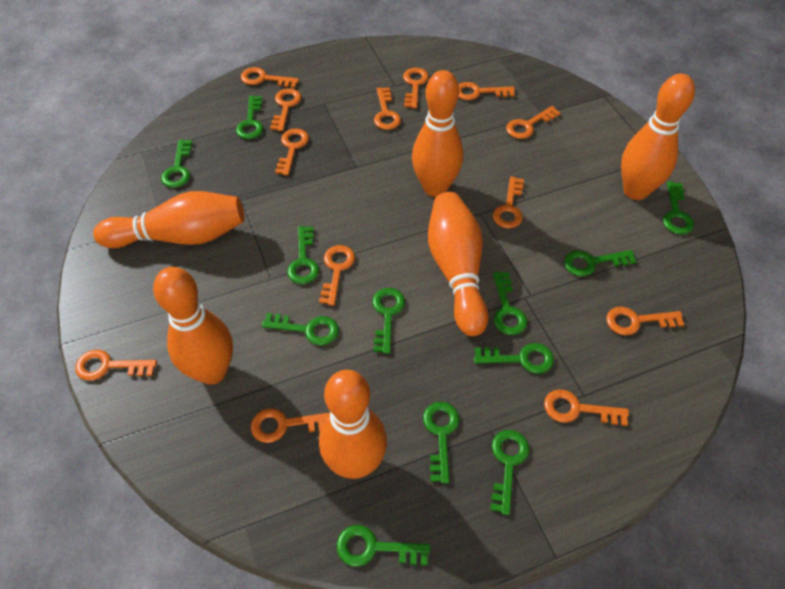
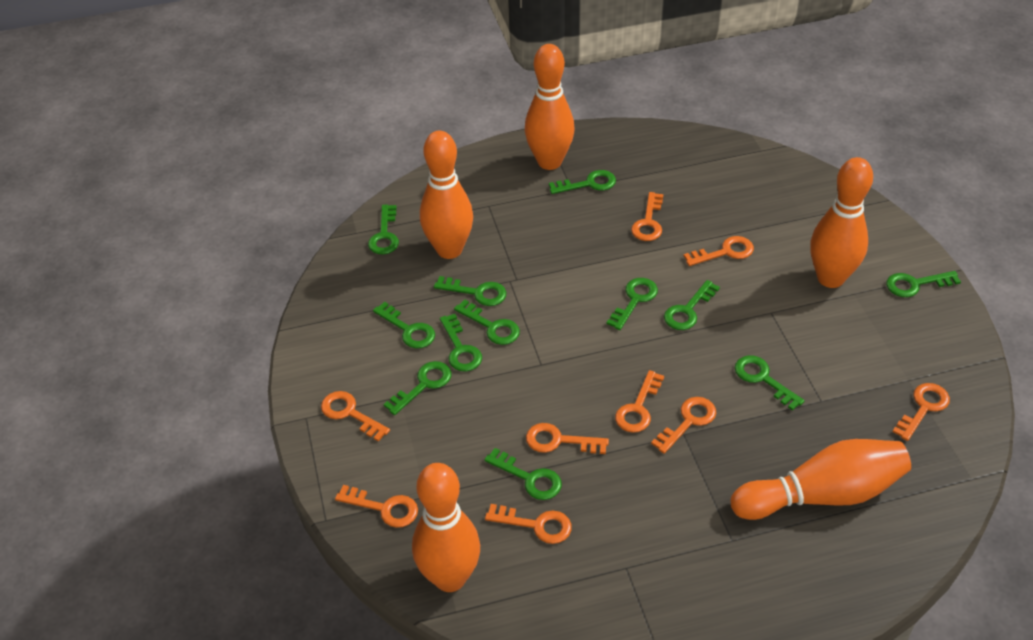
orange bowling pin: [93,191,244,248] [153,267,233,385] [319,370,387,479] [412,70,463,197] [428,192,488,336] [621,74,695,200] = 6 -> [412,463,480,592] [420,131,473,259] [525,44,575,170] [731,439,911,520] [810,157,873,288] = 5
orange key: [75,350,157,381] [241,67,299,88] [251,408,330,443] [270,88,301,131] [275,129,309,176] [319,245,355,306] [374,87,401,130] [403,68,429,108] [458,82,515,100] [493,176,524,228] [506,106,560,139] [544,389,629,426] [606,307,685,335] = 13 -> [321,391,390,441] [335,485,418,528] [485,504,572,544] [526,423,609,454] [615,370,664,433] [631,192,663,241] [651,397,716,454] [684,236,754,266] [892,383,950,441] = 9

